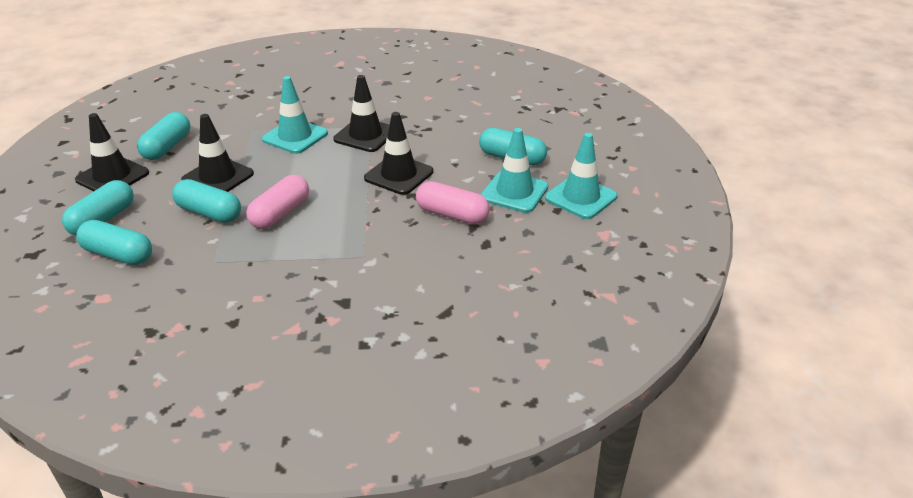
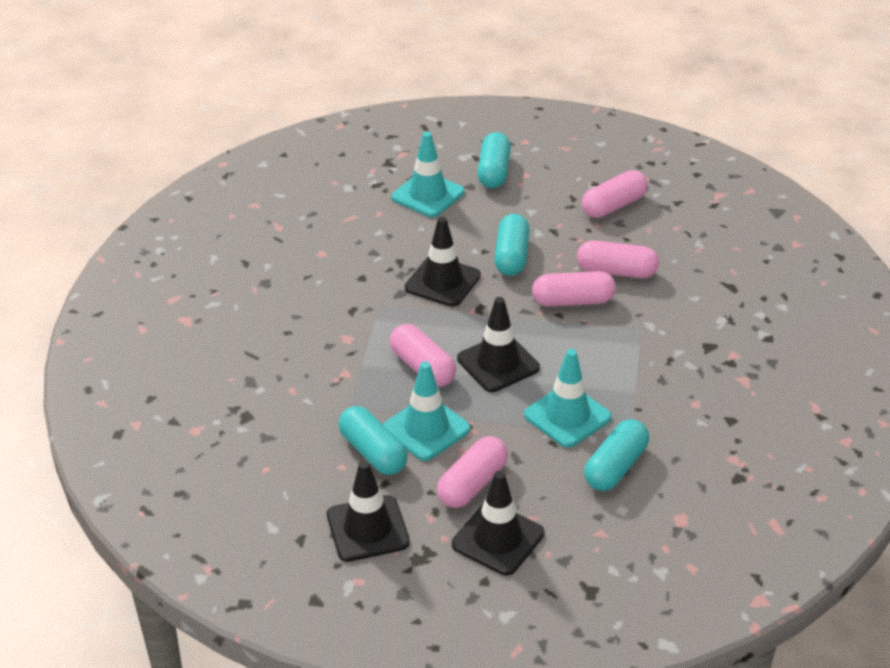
pink capsule: [246,175,309,229] [416,181,489,224] = 2 -> [390,324,456,387] [437,436,508,508] [532,271,616,307] [577,240,659,278] [582,170,648,218] = 5
turquoise capsule: [62,180,134,235] [76,220,152,265] [137,112,190,160] [172,179,241,223] [479,128,547,165] = 5 -> [338,406,408,475] [477,132,511,188] [494,214,530,276] [584,419,649,491] = 4

